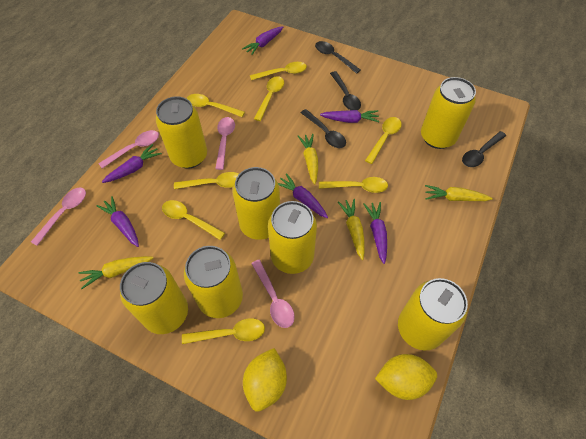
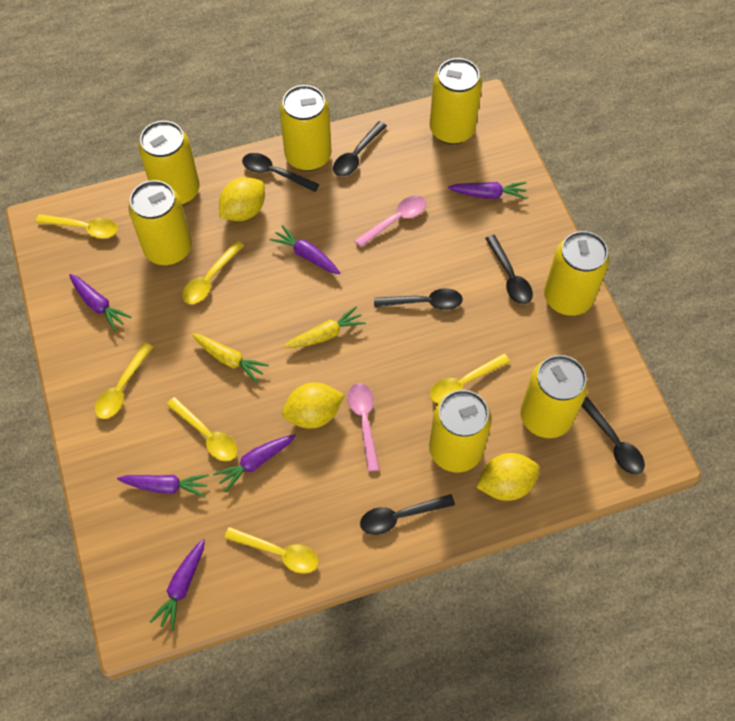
black spoon: [301,109,346,148] [315,41,361,74] [330,71,361,110] [462,131,506,167] = 4 -> [242,153,319,192] [333,121,387,177] [360,494,455,535] [374,288,463,310] [485,235,533,304] [581,397,645,475] = 6
pink spoon: [31,187,86,246] [98,130,159,168] [215,117,235,170] [251,260,295,328] = 4 -> [347,383,380,472] [354,196,426,248] = 2
yellow carrot: [79,256,153,289] [298,134,318,185] [338,199,365,260] [425,185,493,201] = 4 -> [192,334,269,383] [284,306,366,348] = 2
yellow lemon: [243,348,287,412] [375,354,437,400] = 2 -> [219,177,265,221] [282,382,345,429] [476,453,540,501] = 3
yellow spoon: [162,200,225,240] [174,172,239,189] [182,318,265,344] [187,94,245,117] [250,62,307,80] [254,76,284,121] [319,177,388,193] [365,117,401,164] = 8 -> [36,214,118,239] [95,343,153,419] [166,397,238,461] [182,241,244,304] [224,527,319,573] [430,354,510,403] = 6

